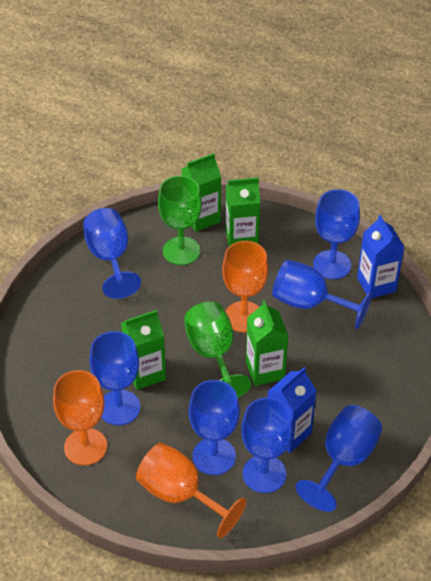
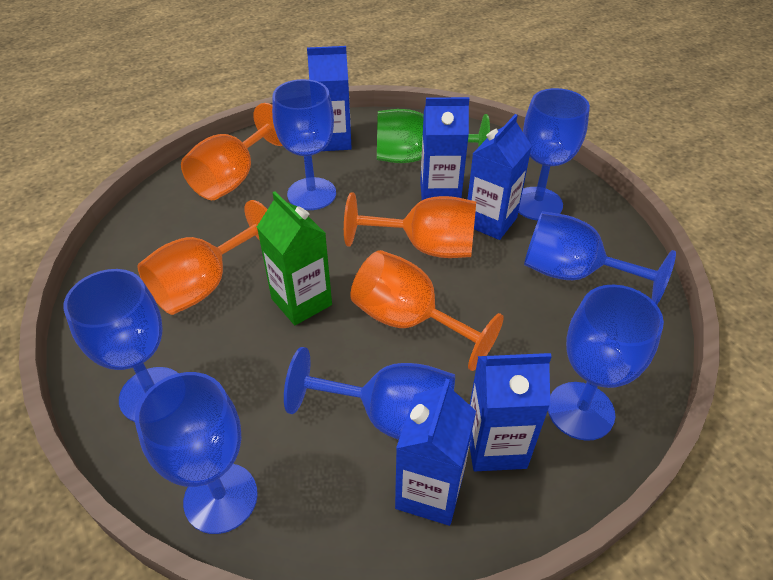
blue carton: [267,367,317,453] [357,215,404,298] = 2 -> [307,46,352,151] [395,379,476,526] [420,97,469,200] [467,114,532,240] [469,353,552,471] = 5
green carton: [121,310,166,390] [181,153,221,232] [226,177,260,246] [246,300,288,386] = 4 -> [257,191,332,325] = 1
green goblet: [158,175,202,265] [184,301,251,398] = 2 -> [377,109,490,163] = 1
orange goblet: [53,370,107,465] [136,443,246,538] [222,241,269,333] = 3 -> [138,200,268,315] [181,103,283,200] [344,192,476,258] [351,250,504,371] = 4

